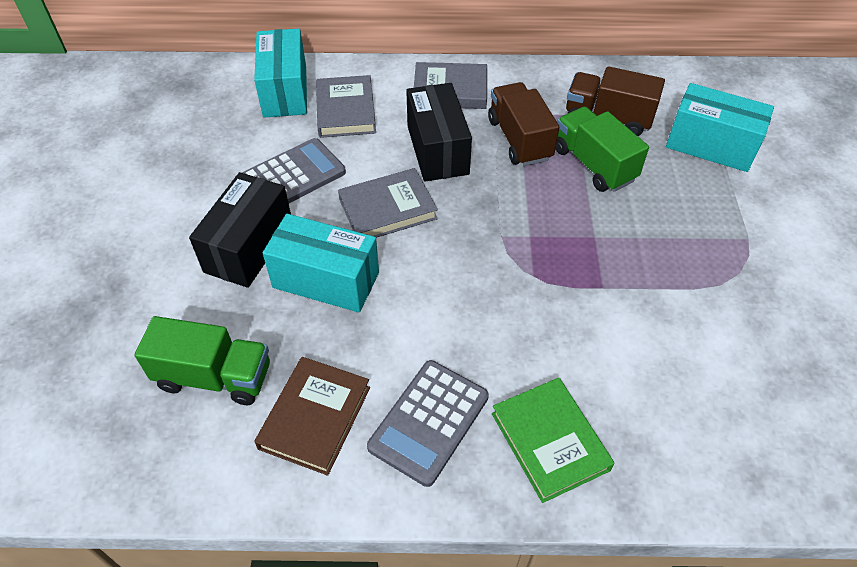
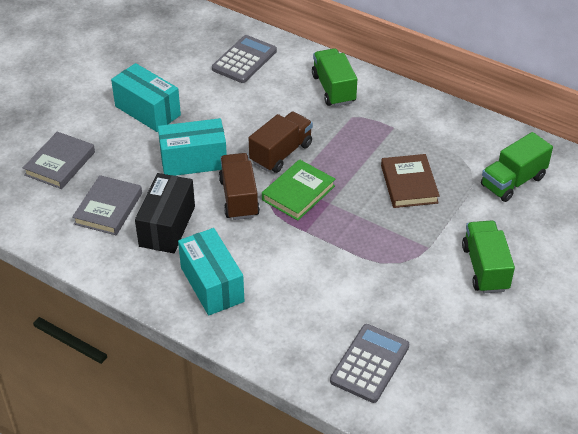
black box: [189,172,291,288] [406,83,472,182] = 2 -> [135,173,195,253] = 1
green truck: [135,316,270,405] [556,107,649,192] = 2 -> [312,48,357,107] [462,221,515,293] [481,132,553,202] = 3
grey book: [316,75,376,138] [338,168,438,238] [414,62,487,109] = 3 -> [23,132,95,189] [72,175,142,235] = 2

